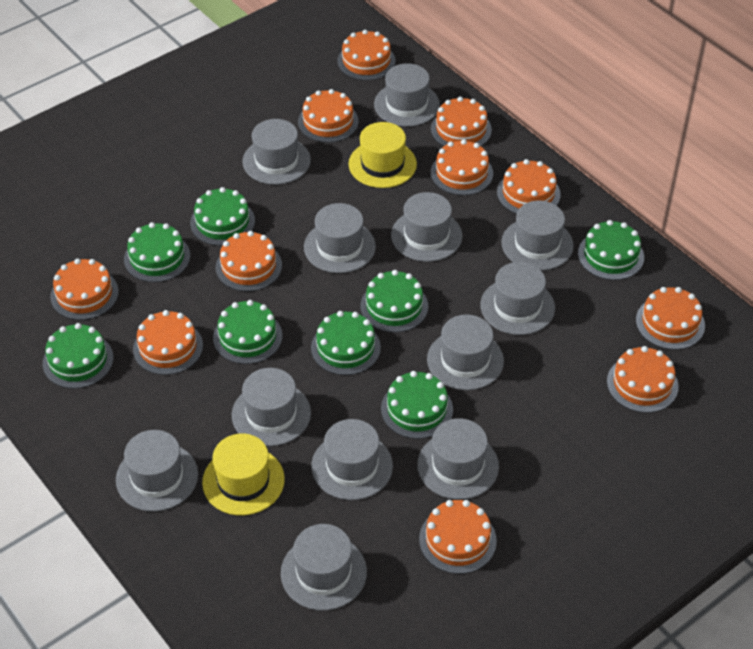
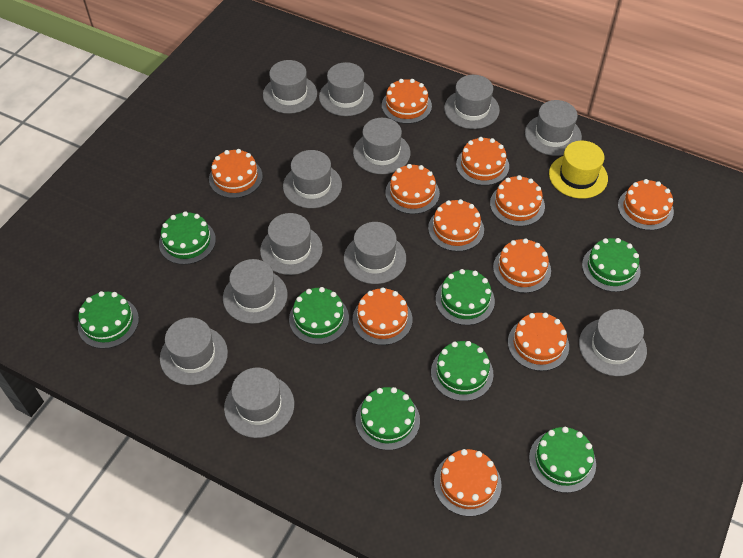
yellow hat: [202,434,285,515] [349,122,417,188] = 2 -> [549,141,608,199] = 1

